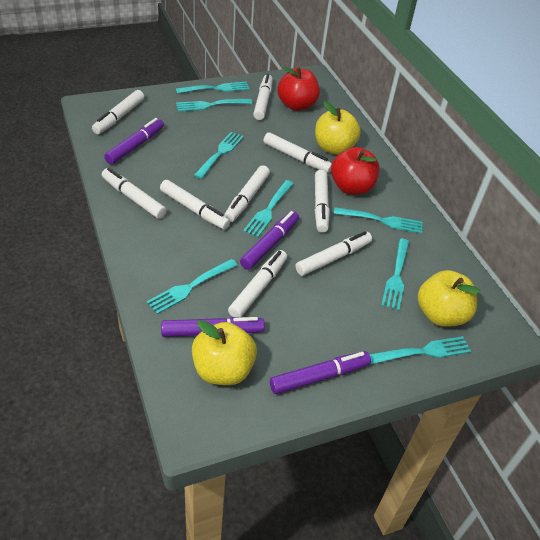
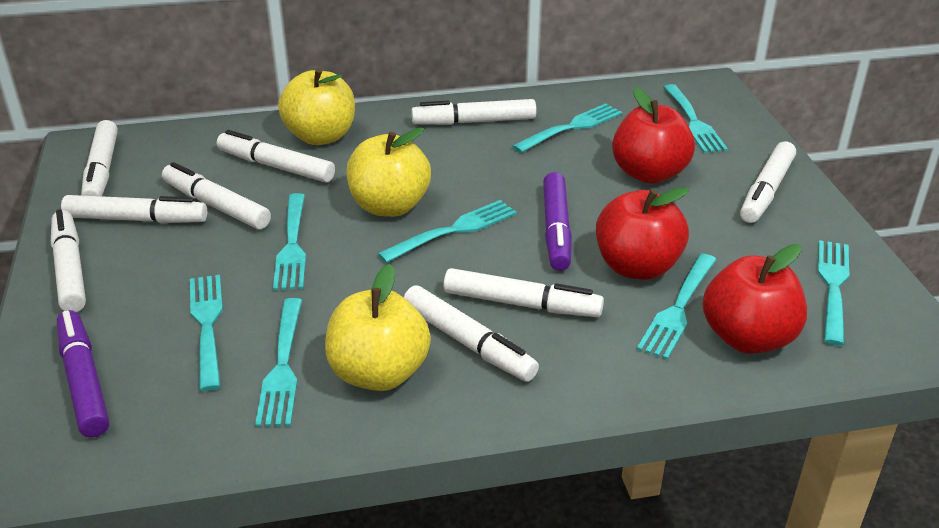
purple marker: [104,118,164,165] [161,317,265,337] [240,211,299,270] [270,351,371,394] = 4 -> [57,310,109,438] [543,172,572,271] = 2
red apple: [277,67,320,111] [331,147,380,195] = 2 -> [596,187,689,280] [612,87,695,184] [703,244,807,354] = 3

